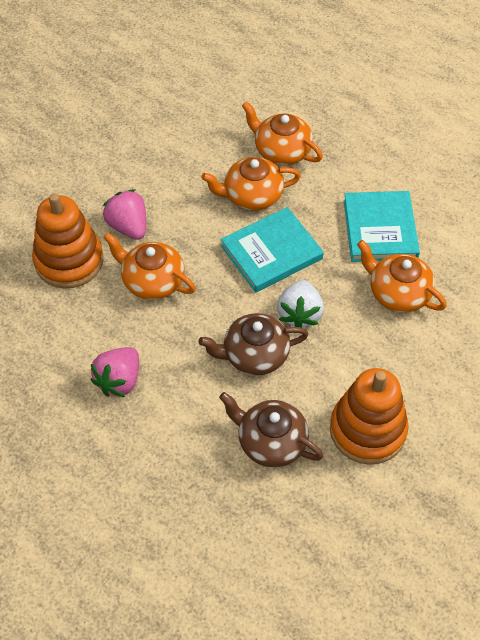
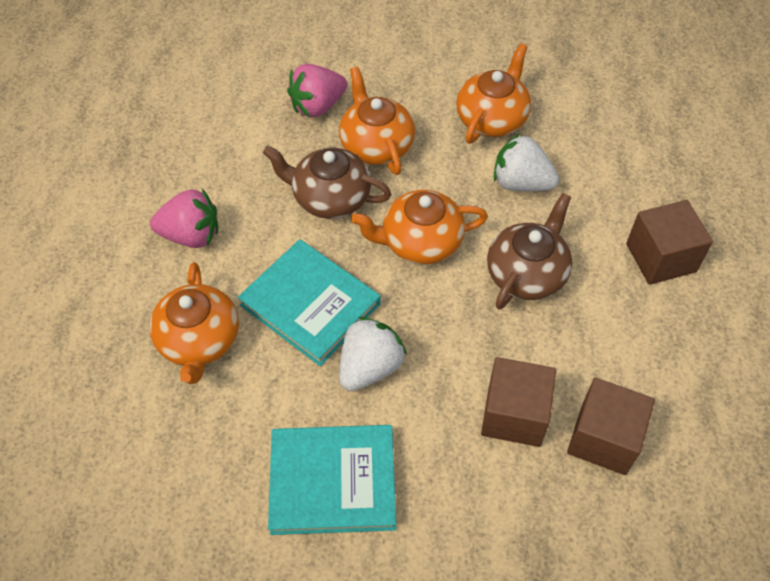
brown cube: none = 0 -> [481,357,556,447] [567,378,655,475] [626,200,713,285] = 3
orange stacking toy: [32,193,103,288] [330,368,409,465] = 2 -> none = 0
white strawberry: [277,280,324,328] = 1 -> [339,317,407,391] [494,134,559,191] = 2

